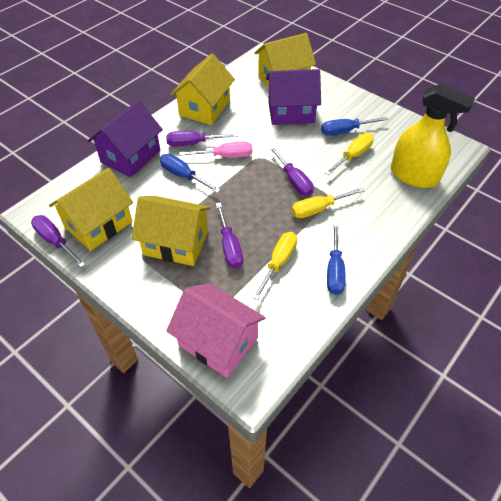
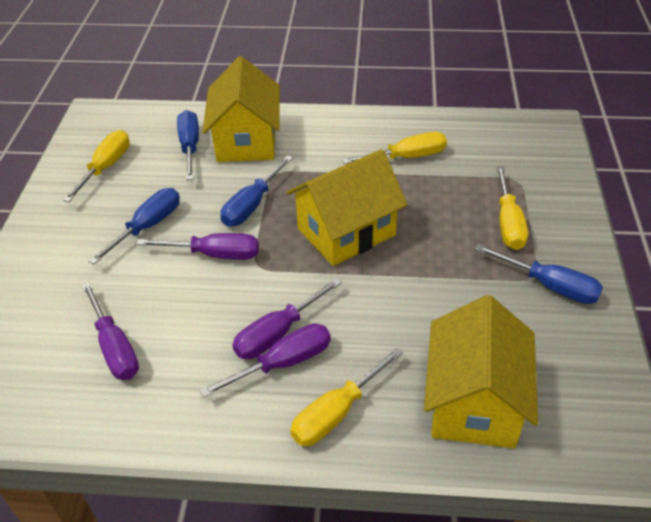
blue screwdriver: [160,154,220,193] [321,117,388,136] [327,223,346,295] = 3 -> [88,188,180,264] [177,110,199,180] [221,155,293,227] [475,245,603,304] = 4
pink house: [166,283,266,378] = 1 -> none = 0
pink screwdriver: [179,142,253,158] = 1 -> none = 0
purple house: [88,100,163,177] [266,69,321,125] = 2 -> none = 0
yellow house: [49,168,133,251] [132,196,211,266] [170,54,235,125] [254,33,316,88] = 4 -> [203,56,280,162] [287,149,407,266] [424,295,538,448] = 3
yellow screwdriver: [253,232,297,300] [292,188,365,218] [325,133,374,175] = 3 -> [63,130,130,202] [290,347,403,446] [342,132,447,164] [496,166,528,250] = 4
yellow spray bottle: [391,84,475,188] = 1 -> none = 0

